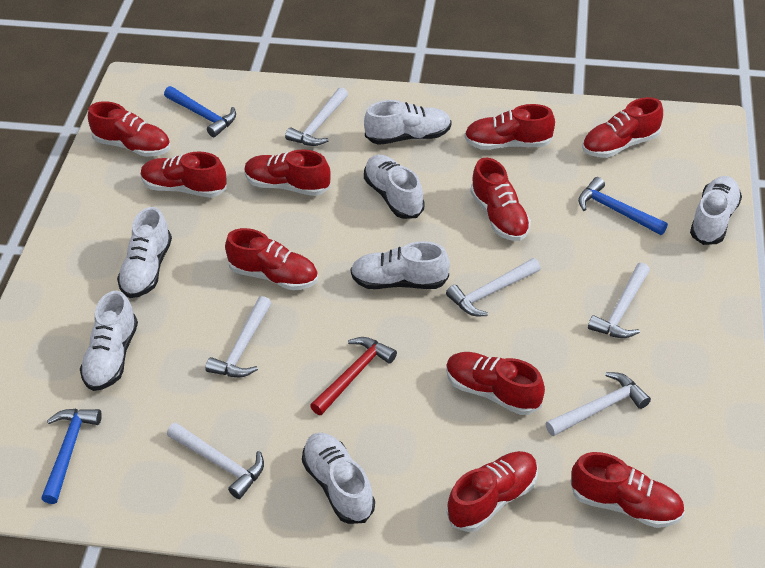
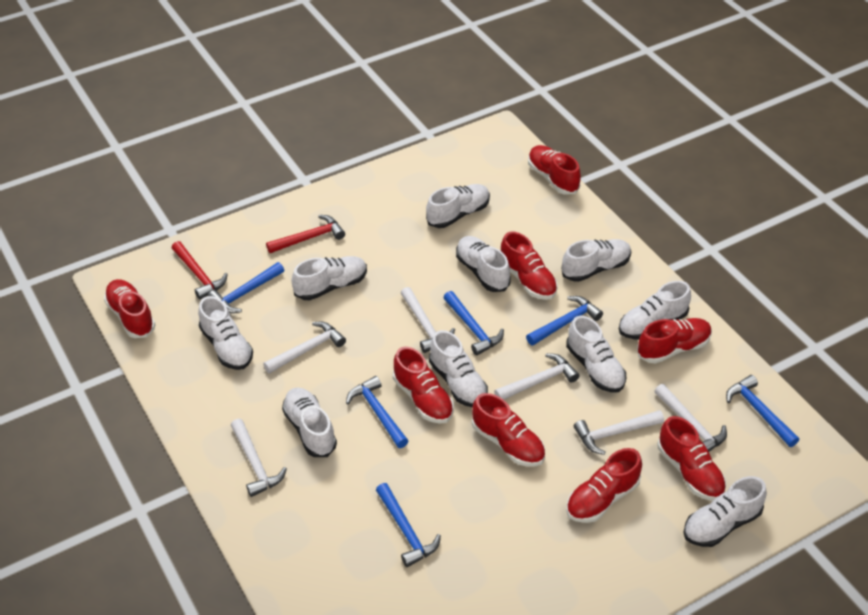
blue hammer: [41,409,102,504] [164,86,236,137] [578,177,668,235] = 3 -> [208,262,284,313] [346,376,408,448] [376,483,441,567] [443,291,504,355] [526,296,603,346] [726,375,799,447] = 6
red hammer: [310,337,397,415] = 1 -> [172,241,228,300] [266,215,345,253] = 2
red shoe: [88,101,171,157] [141,151,227,198] [225,228,318,290] [244,149,331,196] [446,352,545,415] [447,451,538,532] [464,104,555,150] [470,158,531,241] [570,452,685,528] [582,97,663,158] = 10 -> [104,279,155,338] [393,347,454,424] [472,393,545,467] [501,232,558,300] [528,145,581,195] [566,448,642,523] [637,318,712,364] [657,416,726,501] = 8
white shoe: [80,291,138,391] [117,207,172,298] [302,432,375,524] [350,241,450,289] [364,100,452,145] [364,155,425,219] [690,176,742,245] = 7 -> [198,296,253,370] [282,387,337,457] [291,256,367,300] [426,184,490,228] [429,330,488,407] [456,236,511,292] [561,239,631,282] [566,315,626,393] [619,281,691,340] [683,476,767,547] = 10

